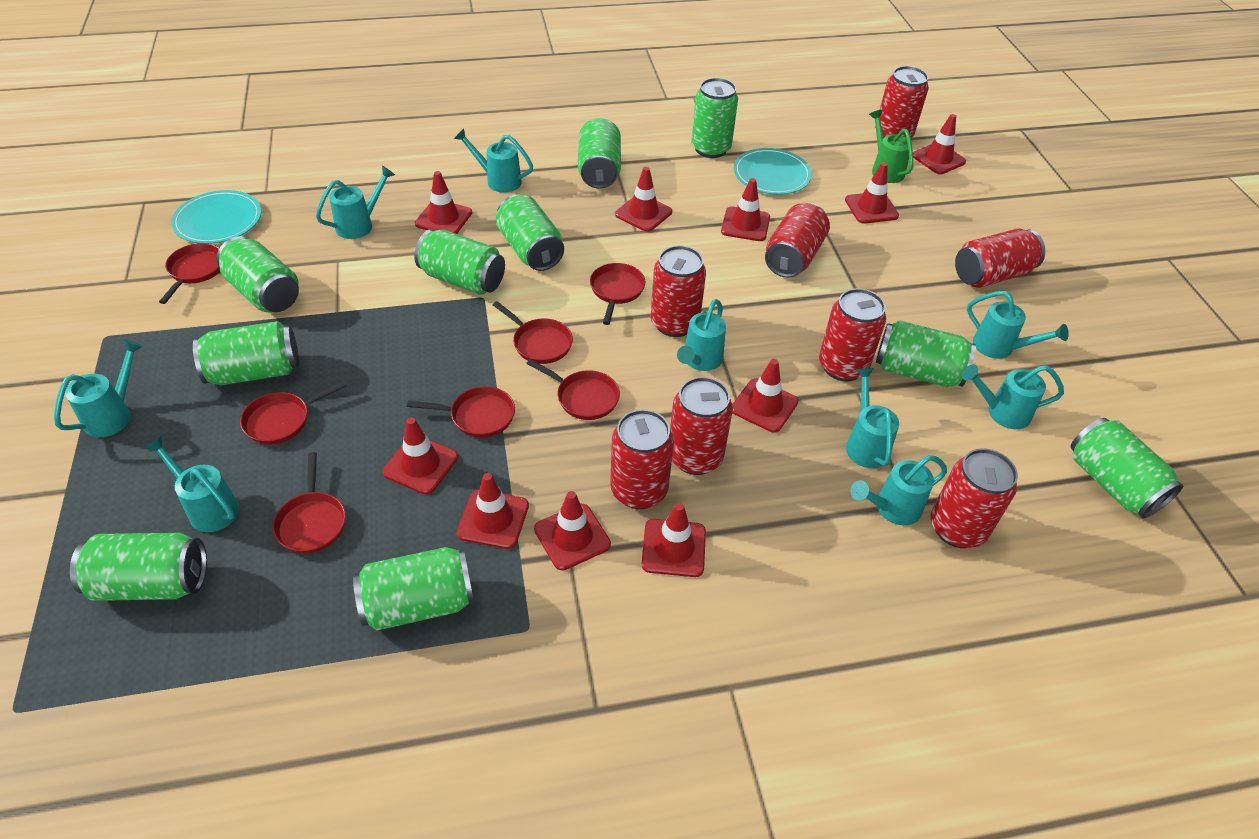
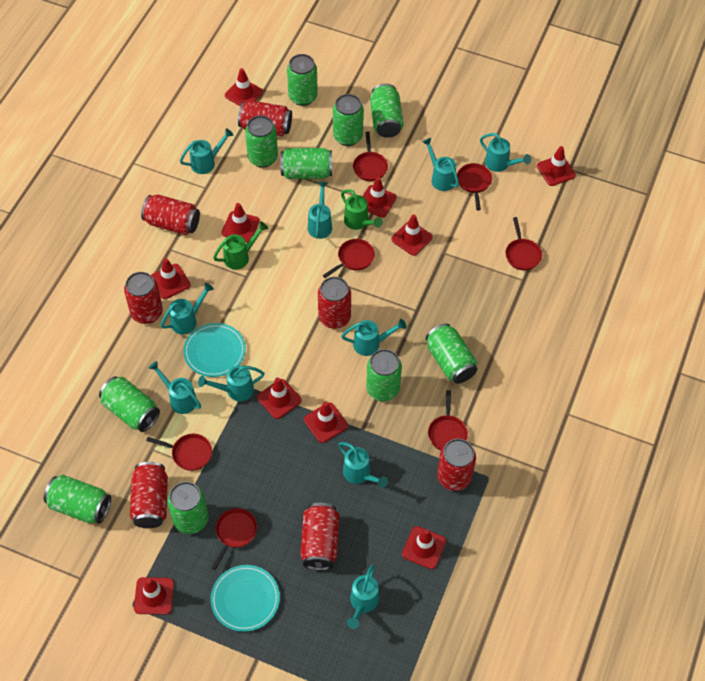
green watering can: [869,110,913,183] = 1 -> [213,222,268,270] [341,189,383,230] = 2
red can: [610,409,674,509] [651,245,706,337] [670,377,733,475] [765,203,830,278] [819,288,886,381] [875,66,929,138] [931,448,1018,548] [955,228,1045,288] = 8 -> [124,272,163,324] [130,462,168,528] [141,195,200,235] [238,101,292,136] [300,503,340,570] [318,277,351,329] [437,439,476,491] = 7
turquoise watering can: [54,340,143,437] [144,436,239,532] [316,166,395,239] [454,128,533,193] [677,299,726,371] [846,368,899,468] [851,455,947,525] [962,365,1064,429] [967,291,1069,359] = 9 -> [149,361,201,414] [160,283,214,334] [180,128,233,174] [198,365,265,401] [308,182,332,239] [338,442,388,488] [341,319,406,356] [347,564,379,629] [422,138,459,191] [480,133,531,172] = 10

